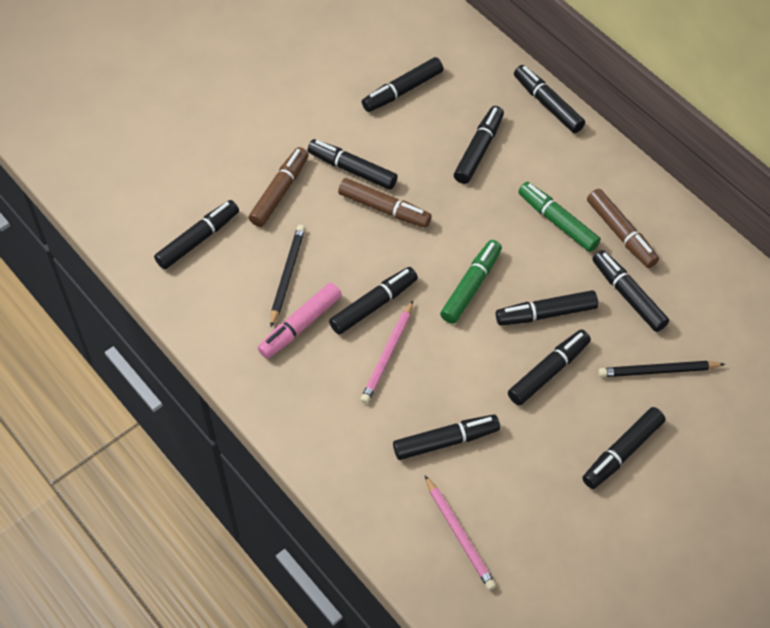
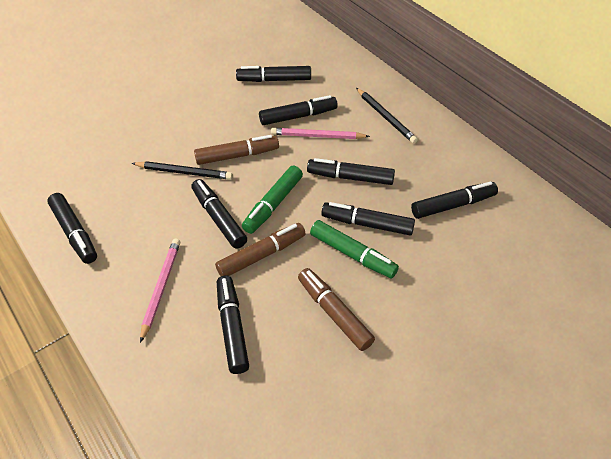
black marker: [154,200,239,270] [308,139,398,190] [329,267,418,334] [362,57,443,112] [393,414,500,460] [454,106,504,184] [496,290,598,325] [508,329,591,405] [514,65,585,133] [582,407,665,489] [593,250,669,332] = 11 -> [47,193,97,264] [191,179,247,249] [217,275,249,374] [236,66,311,82] [259,95,338,125] [307,158,395,185] [321,202,415,235] [411,181,498,219] = 8
pink marker: [258,283,342,359] = 1 -> none = 0

